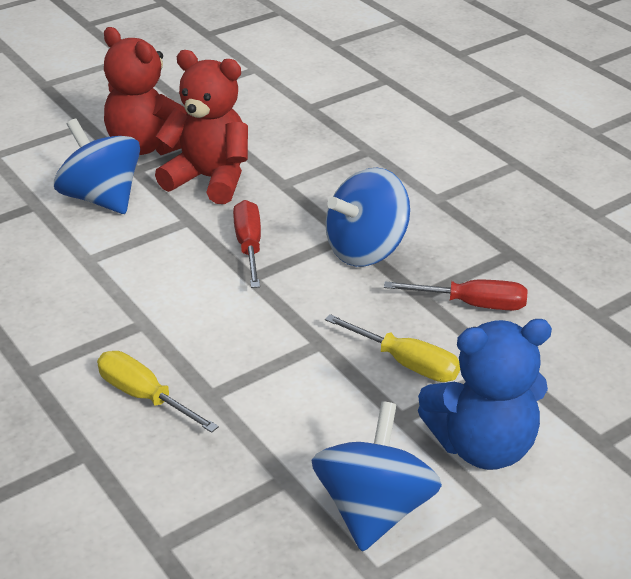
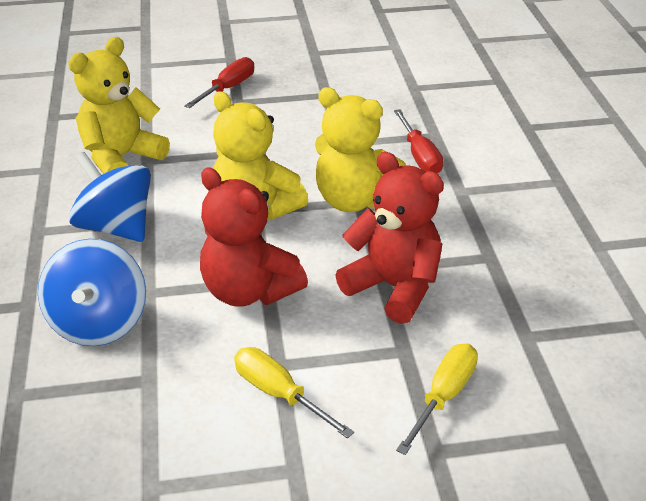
blue spinning top: [54,119,140,214] [312,401,442,551] [325,168,410,267] = 3 -> [38,239,146,346] [69,152,151,242] = 2
blue teddy bear: [418,319,552,470] = 1 -> none = 0
yellow teddy bear: none = 0 -> [68,37,170,174] [213,91,308,220] [315,87,405,212] = 3

